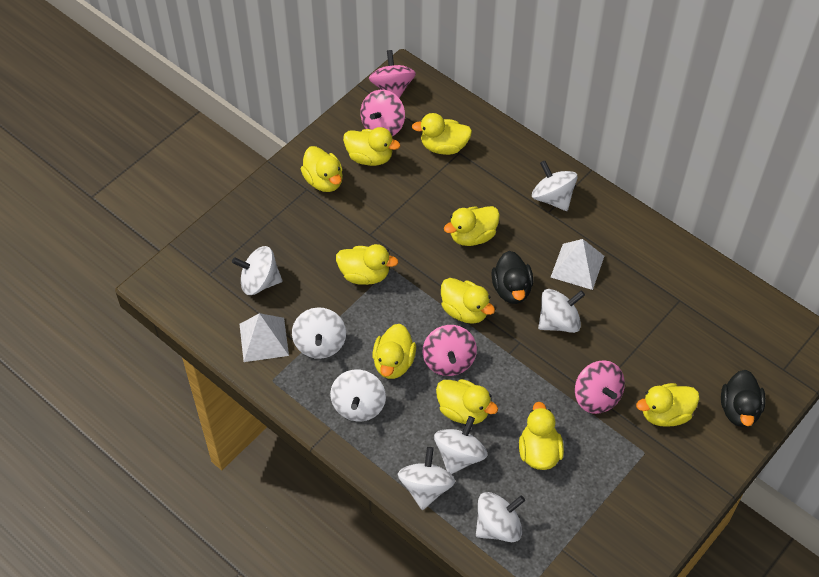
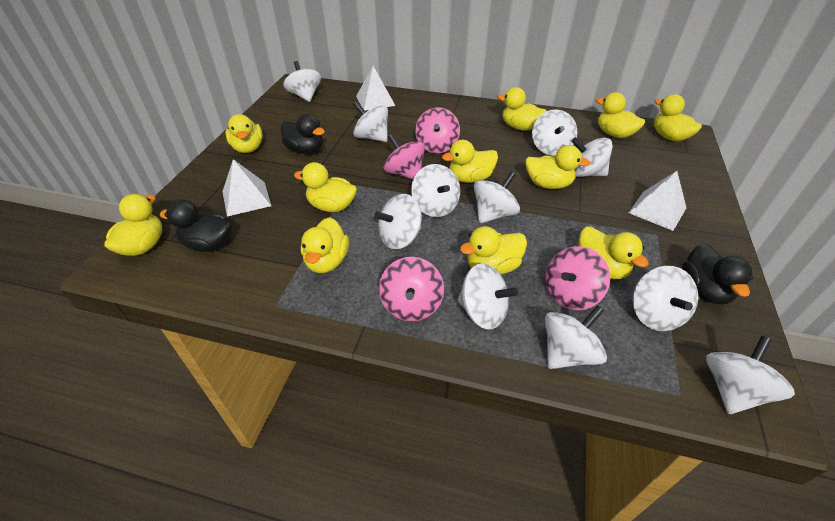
black duck: [491,251,533,304] [721,370,766,427] = 2 -> [160,199,232,252] [281,114,325,154] [682,243,753,304] = 3
white pyramid: [239,313,289,362] [551,239,604,290] = 2 -> [222,159,271,217] [356,66,395,111] [629,171,686,231] = 3
white spinning top: [232,246,282,295] [292,307,346,359] [330,370,386,421] [398,447,455,510] [434,416,488,474] [476,492,525,542] [532,160,578,211] [538,289,585,333] = 8 -> [283,61,321,102] [353,101,388,142] [375,194,421,249] [411,164,460,217] [458,263,519,329] [474,172,520,224] [532,109,577,156] [545,305,607,369] [571,137,613,177] [633,266,698,331] [706,336,795,414] = 11
yellow duck: [301,146,343,192] [336,244,398,285] [343,127,400,166] [372,324,416,379] [412,113,472,155] [436,379,498,424] [441,278,495,324] [444,206,500,246] [519,402,564,470] [636,383,699,427] = 10 -> [104,194,162,256] [225,114,263,153] [294,162,357,212] [301,217,349,273] [442,140,498,183] [460,226,527,274] [497,87,546,131] [525,145,590,189] [578,227,649,279] [596,92,645,138] [654,94,702,142] = 11

